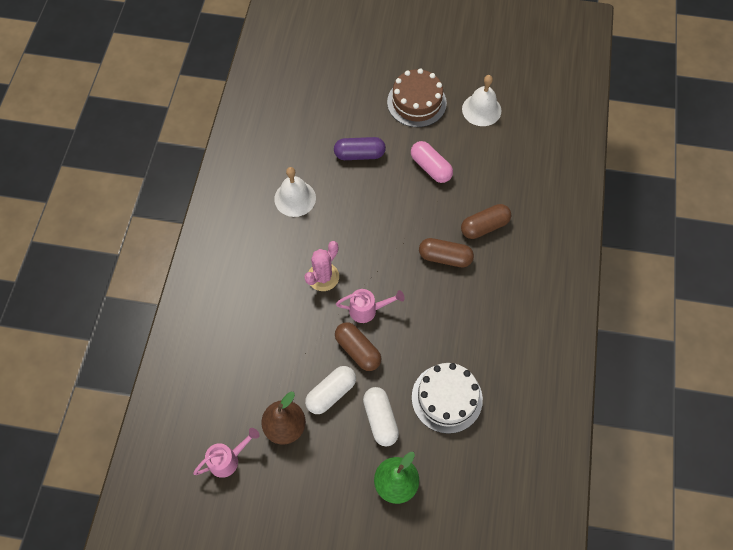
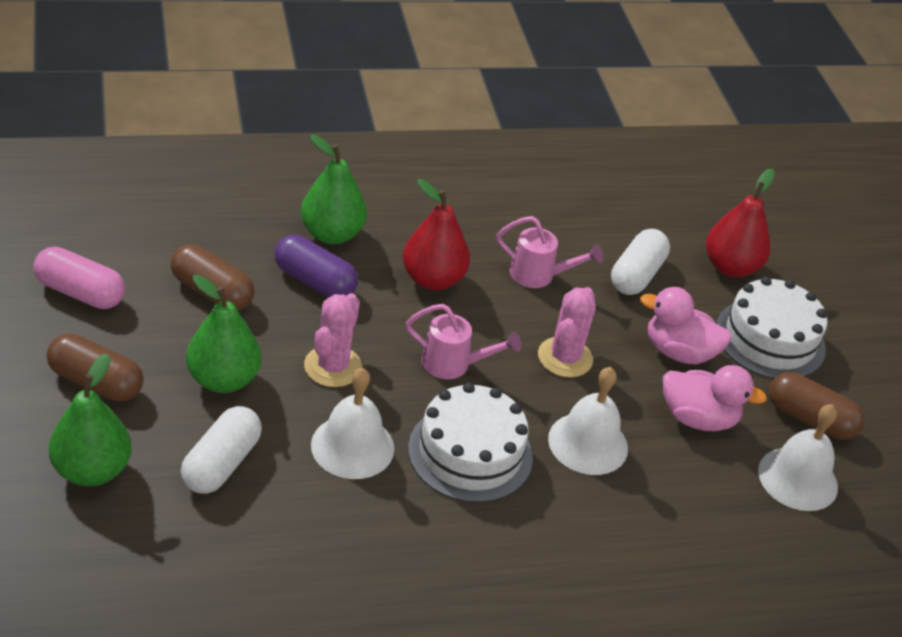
brown cake: [387,68,447,127] = 1 -> none = 0
brown pear: [261,392,306,444] = 1 -> none = 0
green pear: [374,452,419,504] = 1 -> [49,354,132,486] [186,275,261,393] [301,135,367,244] = 3
pink cactus: [304,241,339,291] = 1 -> [304,293,362,387] [538,287,596,378] = 2
pink duck: none = 0 -> [640,287,732,364] [663,365,767,432] = 2
red pear: none = 0 -> [403,179,470,290] [706,169,775,277] = 2
white bell: [274,167,316,217] [462,75,501,126] = 2 -> [311,368,394,479] [548,367,628,475] [758,404,838,511] = 3
white cake: [412,363,483,434] = 1 -> [408,383,533,503] [716,277,828,379] = 2

